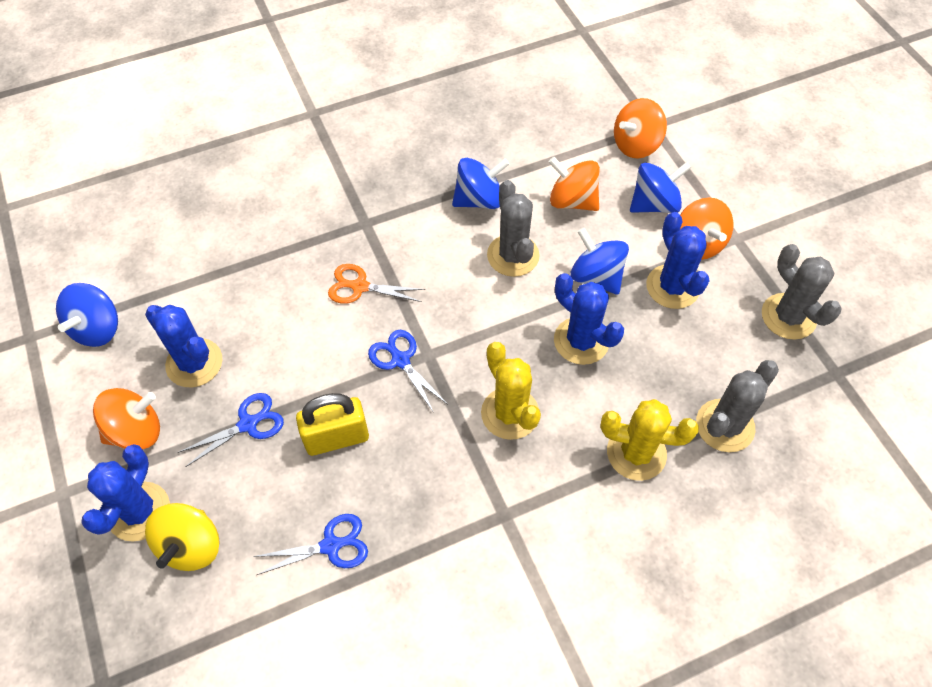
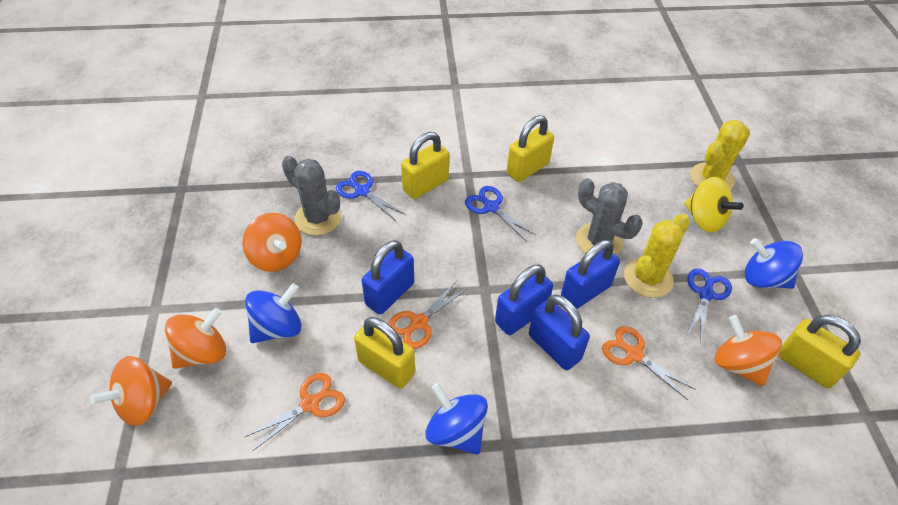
blue cactus: [81,444,170,542] [145,305,222,387] [554,273,624,365] [646,212,710,309] = 4 -> none = 0
blue padlock: none = 0 -> [361,240,414,314] [495,265,553,335] [529,295,590,370] [561,240,620,309] = 4
blue spinning top: [56,283,118,347] [452,158,509,209] [570,228,629,295] [630,162,691,213] = 4 -> [245,283,302,343] [425,383,488,455] [745,238,803,289] = 3
grey cactus: [487,180,540,277] [696,360,779,452] [762,244,842,340] = 3 -> [282,156,341,236] [576,178,643,255] = 2
orange scissors: [328,264,425,304] = 1 -> [245,373,345,451] [388,281,467,349] [602,326,696,400] = 3
yellow padlock: [296,393,369,456] = 1 -> [354,317,415,389] [401,132,449,199] [506,115,554,182] [778,315,861,389] = 4

